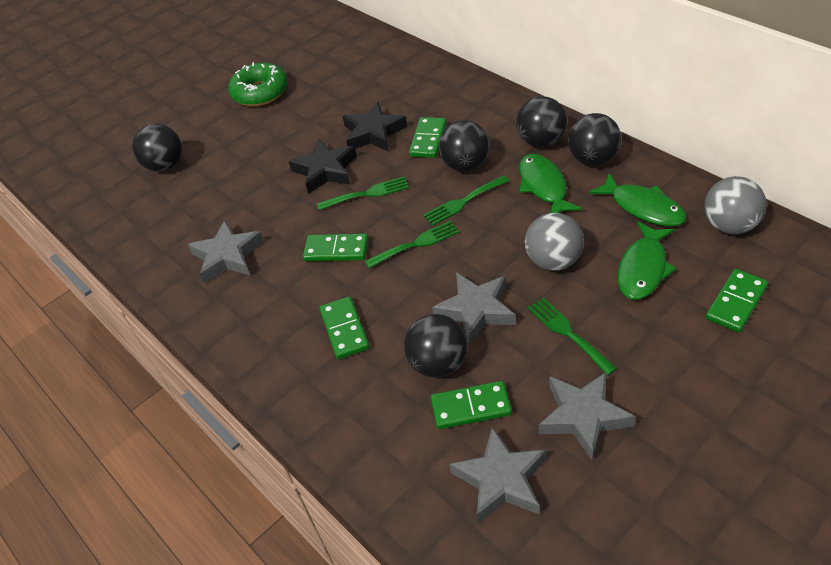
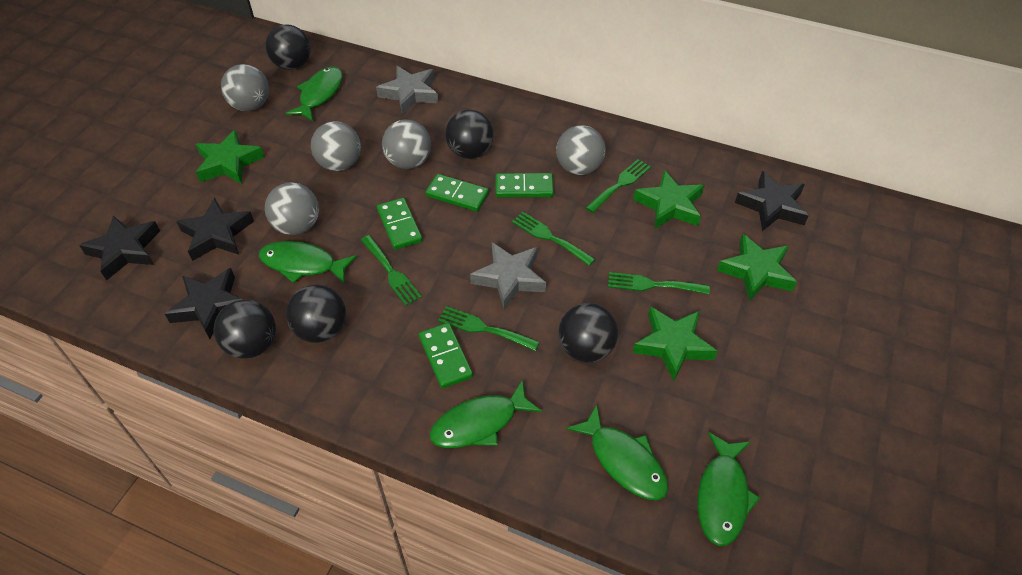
black star: [288,139,357,194] [342,102,407,151] = 2 -> [79,215,160,281] [165,268,244,339] [176,198,254,261] [735,171,809,231] = 4
green domino: [303,233,369,261] [319,296,369,359] [409,117,447,158] [431,381,512,429] [706,269,768,333] = 5 -> [377,198,422,250] [419,323,473,388] [425,174,489,211] [495,173,554,197] = 4
green donut: [228,62,288,106] = 1 -> none = 0
green fish: [519,154,582,213] [589,173,687,226] [618,221,676,300] = 3 -> [259,241,357,284] [285,67,343,121] [430,380,542,448] [567,404,668,500] [697,432,760,546] = 5
green fork: [317,177,409,210] [364,221,459,268] [423,175,509,226] [528,298,617,376] = 4 -> [361,235,422,306] [438,306,539,351] [512,212,596,266] [585,159,651,213] [608,272,710,294] = 5
green star: none = 0 -> [196,130,265,184] [633,170,704,229] [633,307,718,381] [717,234,797,302] = 4
grey ball: [525,213,584,271] [704,176,767,234] = 2 -> [221,64,269,111] [265,183,319,235] [311,121,361,171] [382,120,431,169] [556,125,606,175] = 5
grey star: [188,220,264,284] [432,272,516,345] [450,427,546,523] [539,371,636,460] = 4 -> [376,66,438,114] [470,242,547,310] = 2

